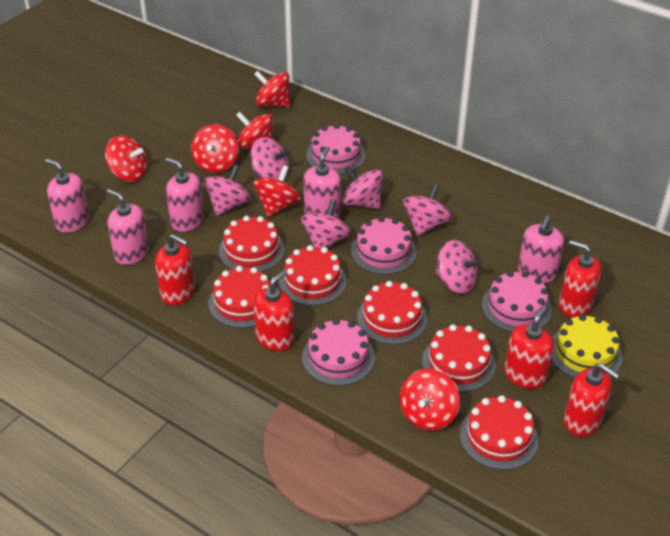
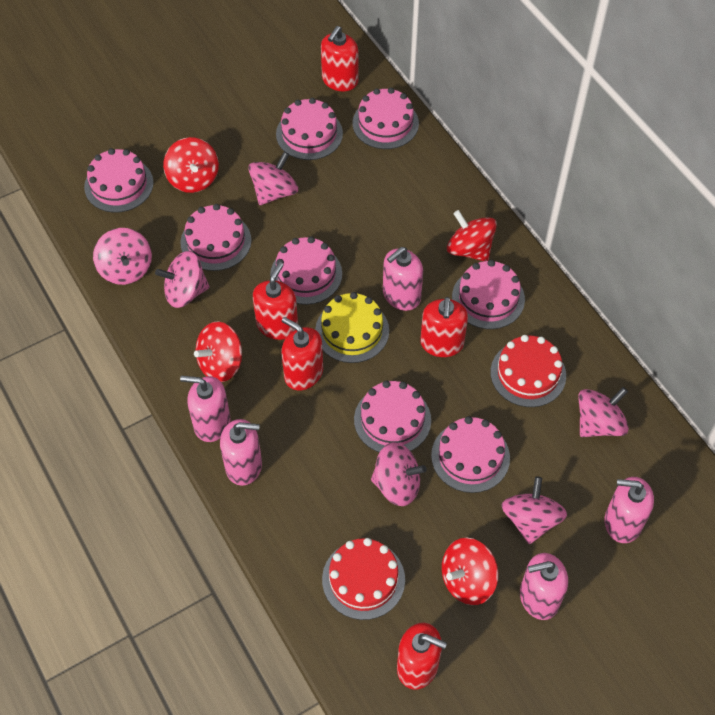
pink cake: [302,319,375,386] [306,124,366,174] [351,216,417,275] [482,271,552,332] = 4 -> [84,148,154,213] [180,204,251,271] [270,236,342,305] [276,98,343,160] [352,88,419,149] [354,381,431,453] [431,416,510,493] [452,260,525,329] = 8
red cake: [208,266,270,328] [219,216,285,272] [279,245,347,306] [357,281,427,345] [422,324,495,392] [460,395,538,470] = 6 -> [322,538,405,620] [490,335,566,407] = 2
red spinning top: [105,135,147,182] [191,124,239,173] [236,112,273,149] [253,165,301,217] [254,71,290,107] [400,369,460,430] = 6 -> [163,137,219,193] [194,322,242,382] [442,538,498,605] [447,210,497,261] = 4

